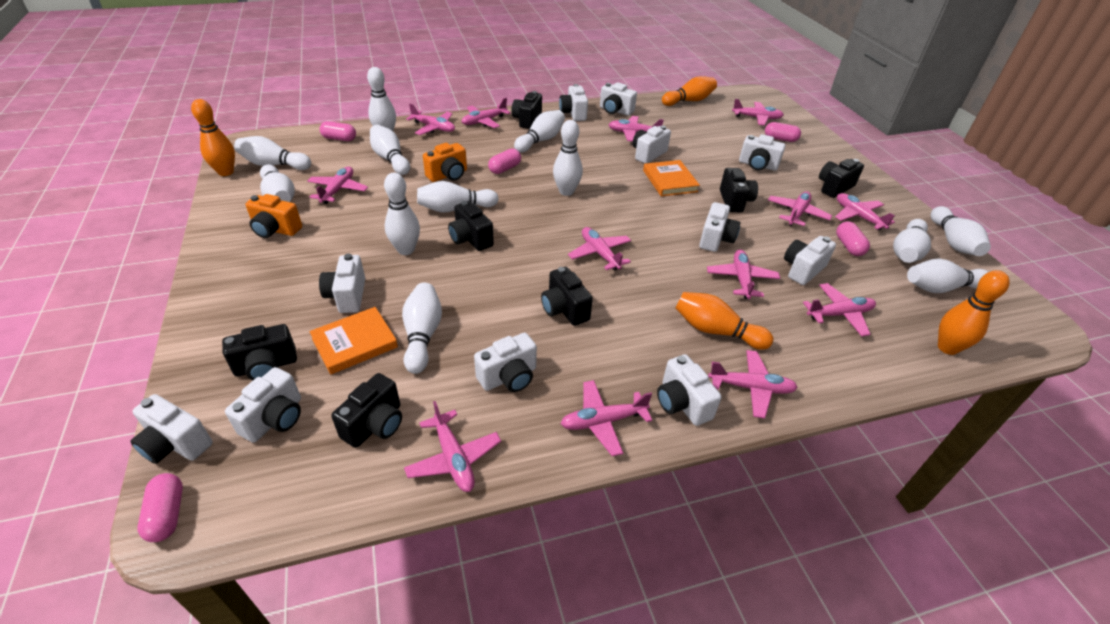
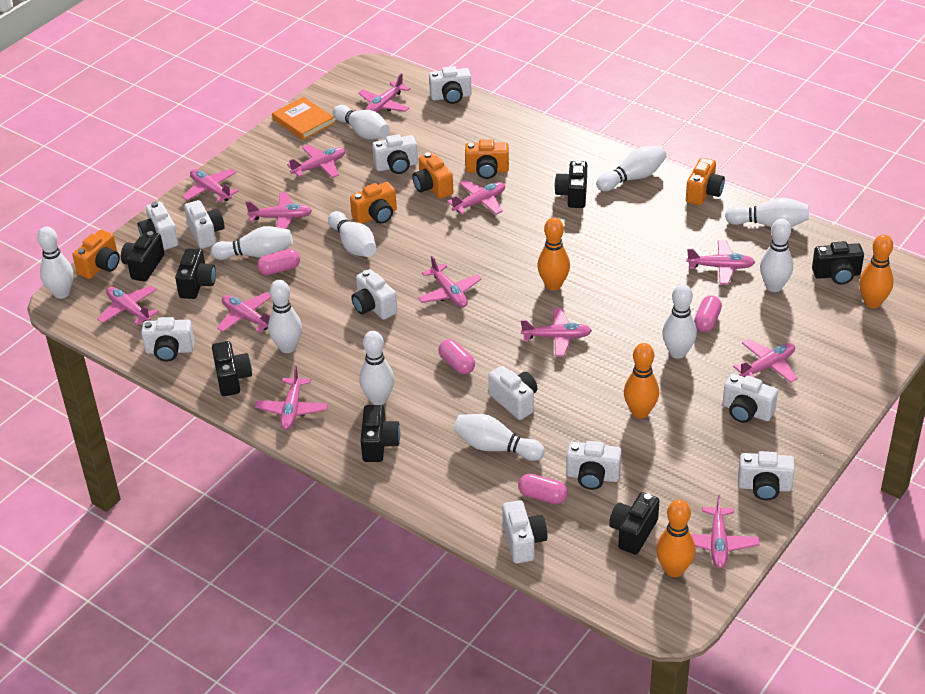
orange book: [310,307,398,375] [643,160,700,196] = 2 -> [272,97,335,140] = 1
orange camera: [245,194,302,238] [423,143,467,182] = 2 -> [73,230,120,279] [350,182,397,224] [412,152,453,199] [465,139,509,179] [686,158,725,205] = 5
pink capsule: [138,473,183,542] [320,121,356,141] [488,148,521,174] [765,122,801,142] [836,221,870,256] = 5 -> [257,249,300,275] [438,339,475,374] [518,474,568,504] [694,295,722,332] = 4
white bowling pin: [234,136,311,170] [260,165,295,202] [367,67,396,131] [370,125,410,175] [384,173,420,255] [402,283,442,374] [417,181,499,213] [514,110,565,153] [553,120,583,196] [893,219,931,263] [907,259,988,293] [931,206,991,256] = 12 -> [37,227,73,299] [211,226,293,260] [268,280,302,353] [328,211,376,257] [333,105,390,140] [359,331,394,405] [454,414,545,461] [596,145,667,191] [662,284,697,359] [725,198,808,227] [760,219,793,292] = 11

